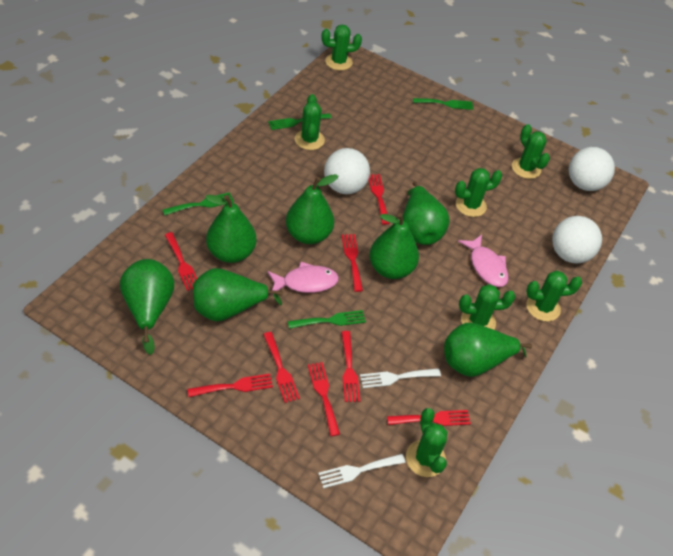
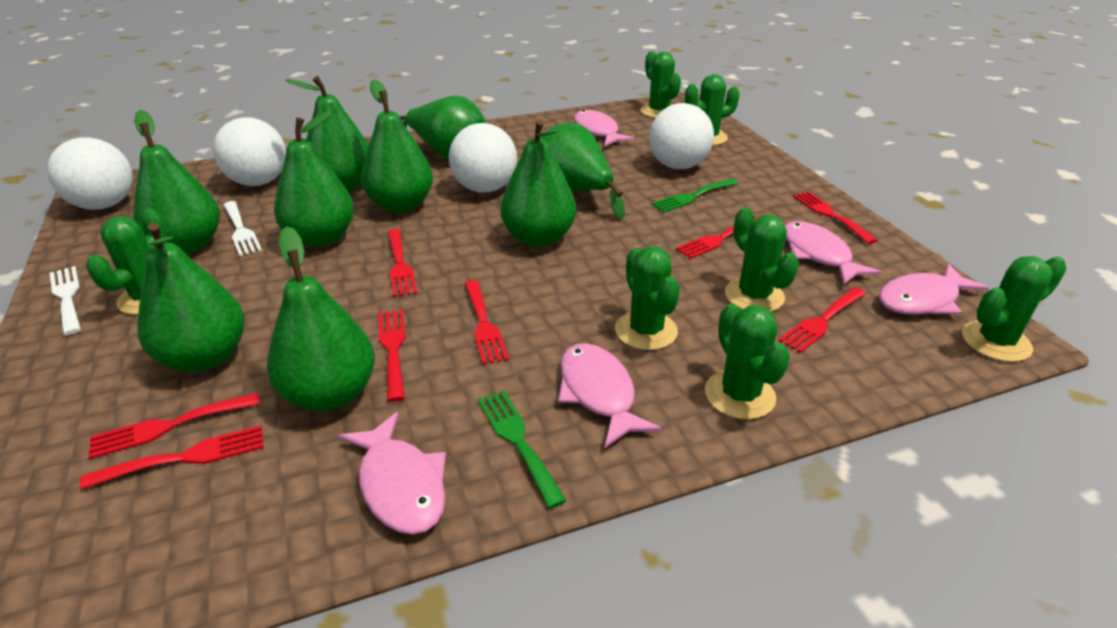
green fork: [163,192,234,216] [268,113,332,130] [288,310,366,329] [413,98,473,110] = 4 -> [478,390,566,509] [651,178,739,213] = 2
green pear: [120,259,174,355] [193,268,283,321] [205,195,256,263] [286,174,338,244] [369,213,419,279] [403,181,450,245] [444,323,532,377] = 7 -> [133,110,220,254] [137,222,245,372] [267,226,375,411] [274,110,354,247] [285,76,368,192] [361,79,433,213] [399,96,485,159] [500,119,576,247] [541,123,625,219] = 9
pink fish: [267,262,339,295] [458,235,508,287] = 2 -> [338,412,446,535] [558,343,662,448] [574,110,635,147] [785,221,881,285] [879,264,989,315] = 5
white ball: [324,148,370,194] [552,216,602,263] [569,147,615,191] = 3 -> [47,137,133,210] [213,118,286,186] [449,123,517,193] [649,103,714,169] = 4

